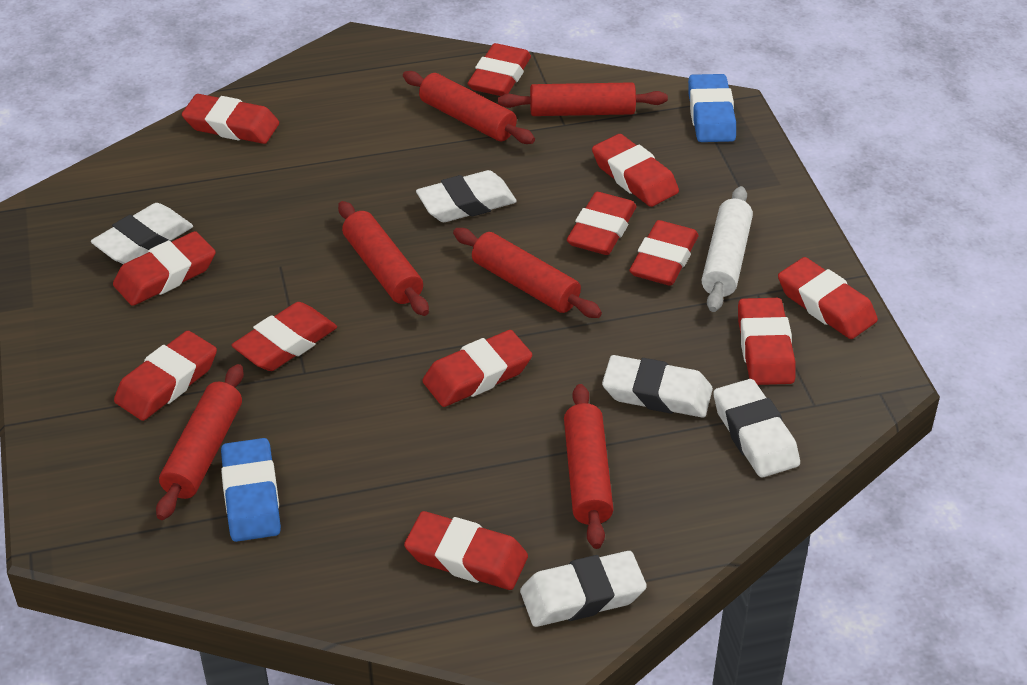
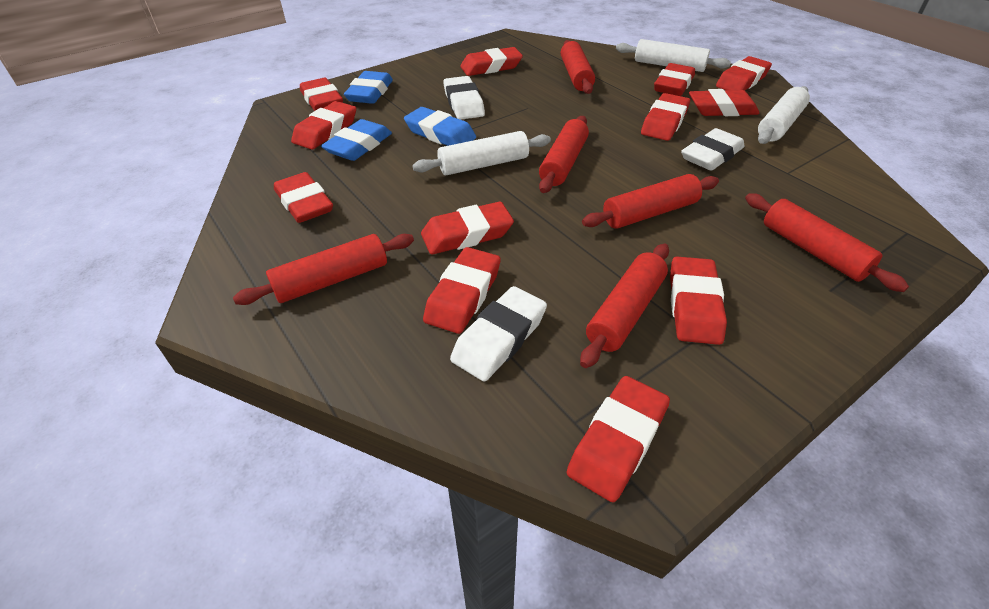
blue eraser: [221,438,281,542] [688,74,736,142] = 2 -> [321,119,392,161] [344,71,393,104] [404,107,476,146] = 3
white eraser: [91,203,193,264] [416,170,517,222] [520,551,647,627] [602,355,713,417] [713,379,800,477] = 5 -> [443,76,485,120] [450,286,547,381] [681,128,745,171] = 3
white rolling pin: [702,186,753,312] = 1 -> [412,131,551,175] [616,39,731,72] [758,86,810,144] = 3

